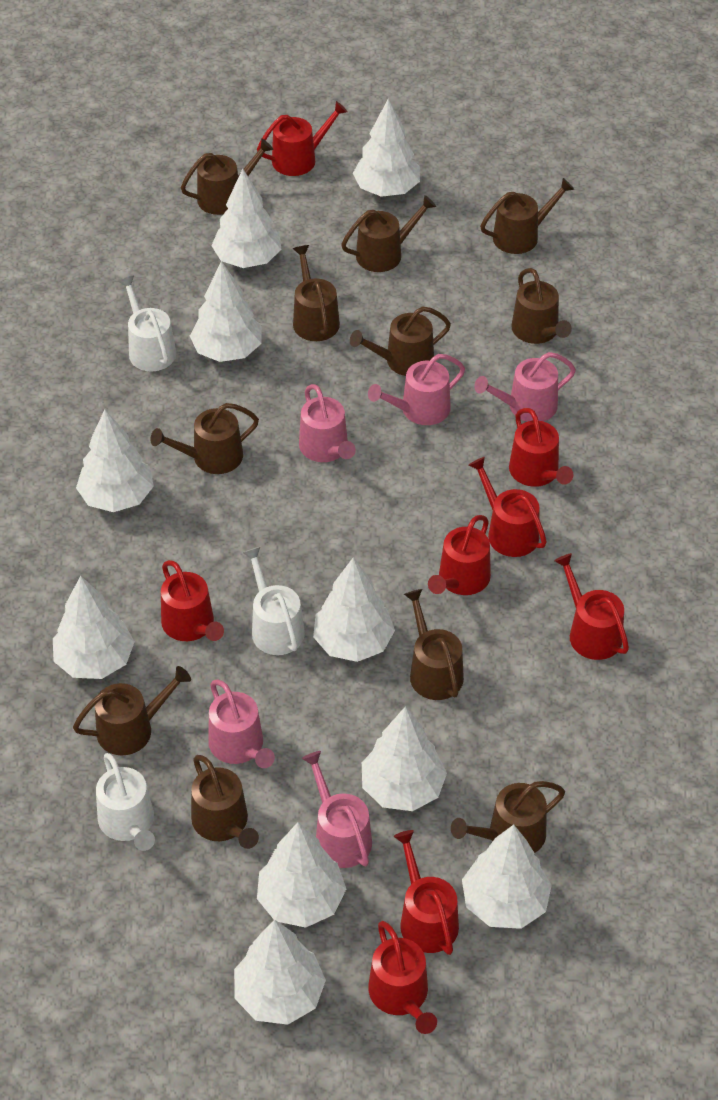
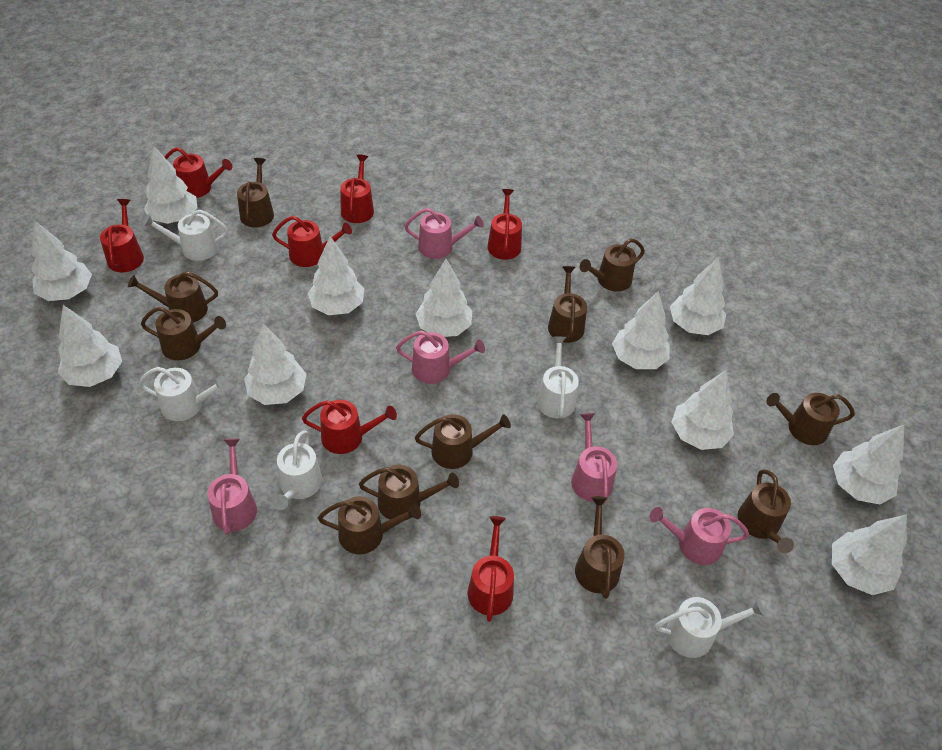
red watering can: [161,560,224,641] [257,101,347,176] [368,921,437,1034] [394,830,459,955] [428,515,491,595] [469,457,547,557] [509,408,573,487] [554,553,629,660] = 8 -> [100,199,144,272] [165,147,232,198] [272,216,352,267] [302,400,397,454] [340,155,374,223] [468,516,514,622] [487,189,522,260] = 7
white tree: [53,576,134,679] [76,410,154,512] [190,261,262,362] [211,169,281,268] [234,920,326,1025] [257,822,346,928] [313,558,395,662] [353,99,420,197] [362,707,447,811] [462,824,552,929] = 10 -> [31,221,92,301] [58,305,122,387] [144,146,197,224] [244,323,306,405] [308,236,364,315] [416,259,472,337] [612,291,670,369] [670,257,726,335] [672,370,734,450] [832,515,907,595] [833,425,904,505] = 11
white watering can: [96,753,155,851] [118,276,176,371] [242,547,305,655] = 3 -> [138,367,229,421] [143,210,228,261] [272,431,322,510] [537,336,579,418] [655,597,766,658] = 5

